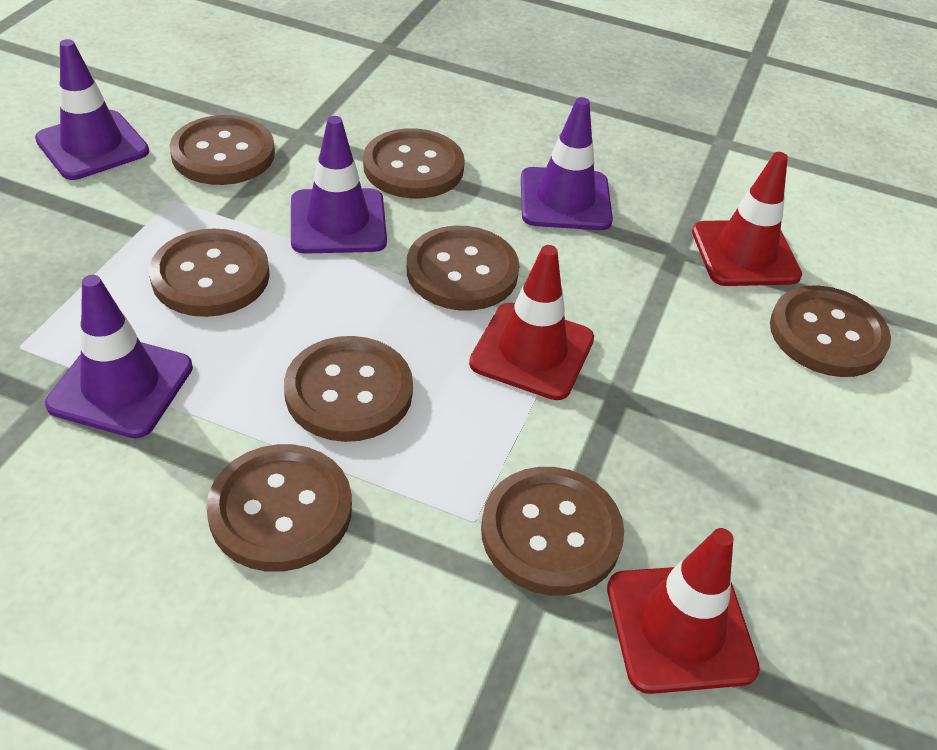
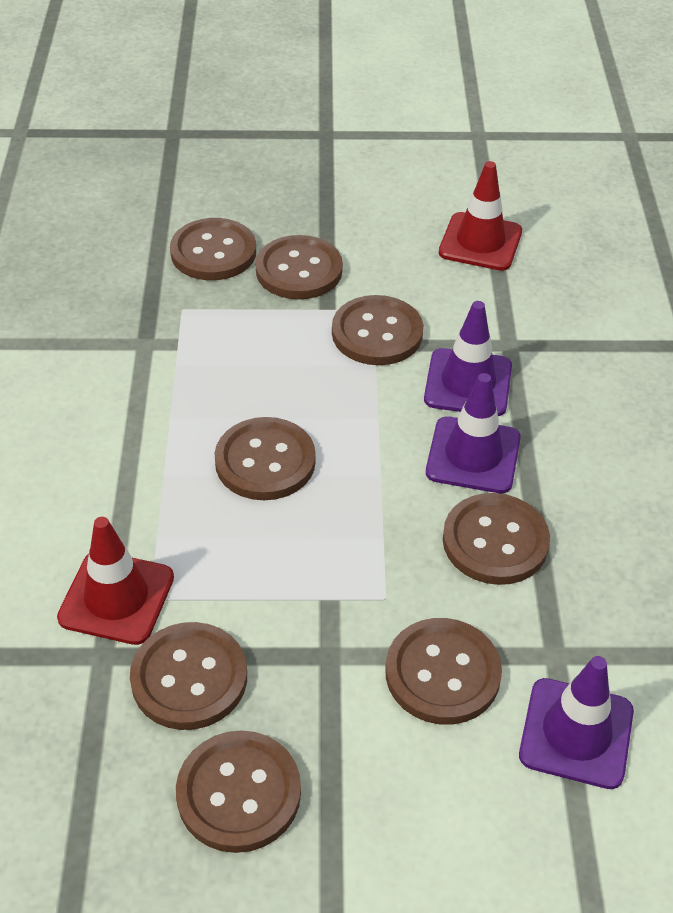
purple traffic cone: [35,39,149,180] [45,275,193,438] [291,116,387,254] [521,97,613,230] = 4 -> [424,301,512,416] [426,373,521,493] [519,656,634,789] = 3
red traffic cone: [469,245,594,400] [607,528,760,694] [692,152,802,286] = 3 -> [57,517,174,645] [439,161,522,271] = 2

